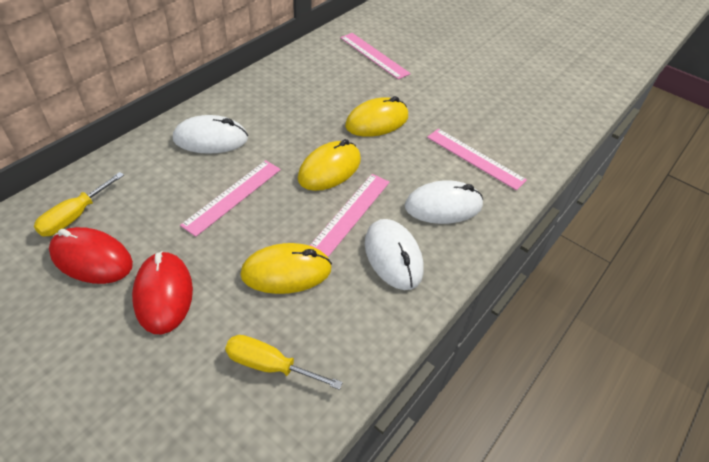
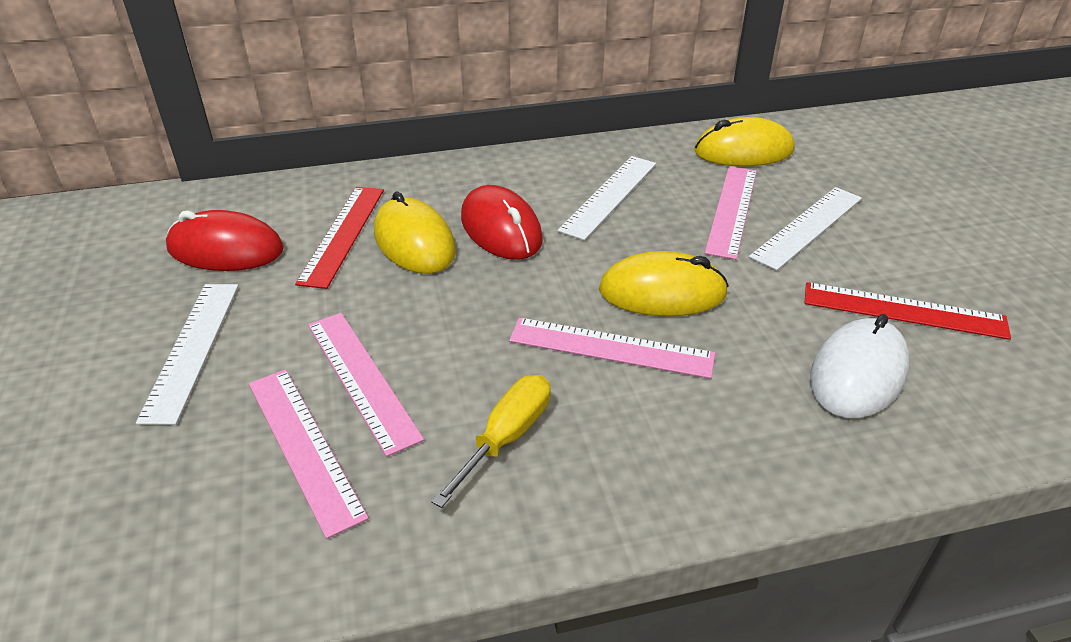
red ruler: none = 0 -> [295,187,384,289] [805,282,1011,340] = 2
white mouse: [173,115,248,154] [365,219,423,290] [405,180,483,224] = 3 -> [810,314,910,418] = 1
white ruler: none = 0 -> [136,284,239,425] [557,156,656,241] [749,187,862,271] = 3
yellow screwdriver: [34,172,124,237] [225,335,343,390] = 2 -> [431,375,551,508] = 1

